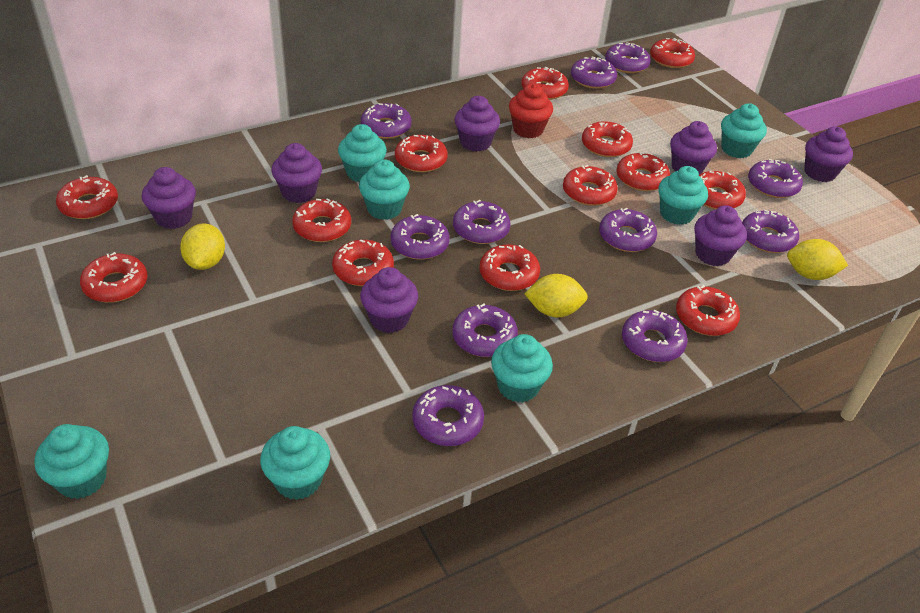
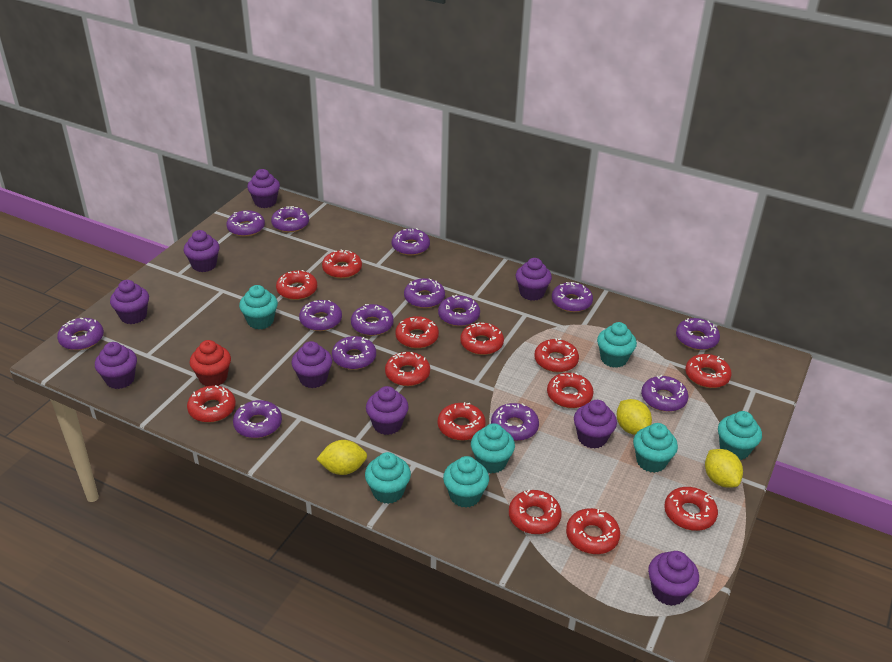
purple cupcake: [142,167,196,229] [272,143,322,203] [360,267,418,333] [454,96,500,152] [670,121,717,174] [694,205,747,266] [804,126,853,182] = 7 -> [95,342,137,389] [110,280,149,324] [184,230,220,272] [247,169,280,208] [292,341,332,388] [366,386,409,435] [516,258,552,301] [574,400,617,449] [648,551,699,606] = 9
purple donut: [361,103,412,139] [391,214,450,260] [412,385,484,446] [452,304,518,357] [453,200,511,244] [571,56,617,89] [599,208,657,252] [605,42,651,73] [622,310,688,362] [742,210,799,253] [748,159,803,198] = 11 -> [57,318,104,350] [226,210,265,236] [233,400,282,438] [271,206,309,232] [299,300,342,331] [332,336,376,370] [351,304,394,336] [392,228,430,255] [404,278,445,308] [438,295,480,326] [491,403,539,441] [552,282,593,312] [641,375,689,412] [676,318,720,350] = 14

